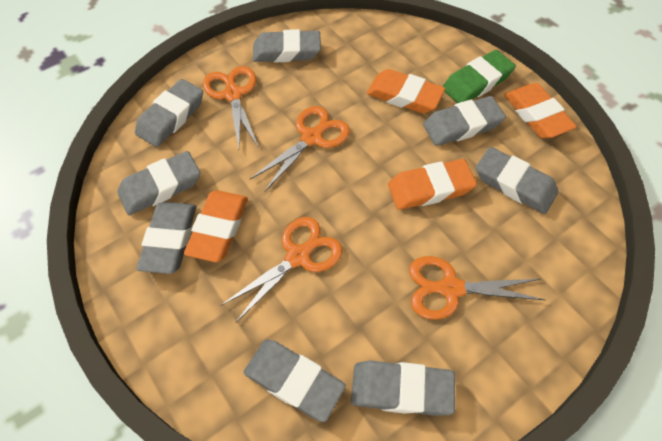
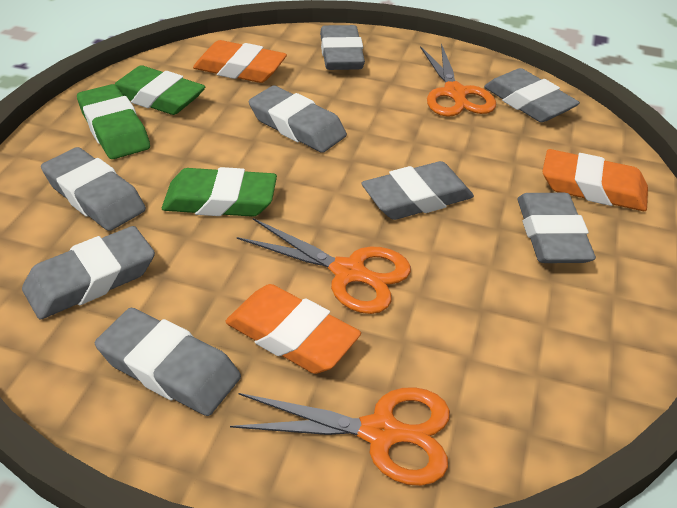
green eraser: [443,50,516,103] = 1 -> [77,84,150,159] [115,65,205,115] [162,167,277,217] = 3
orange eraser: [184,190,248,262] [367,69,445,114] [388,159,477,210] [504,83,577,138] = 4 -> [193,40,287,83] [225,284,361,374] [542,149,648,211] = 3
orange scissors: [203,66,259,149] [221,217,342,322] [250,106,350,191] [409,256,545,320] = 4 -> [230,387,450,486] [237,218,411,314] [420,43,496,117] = 3

